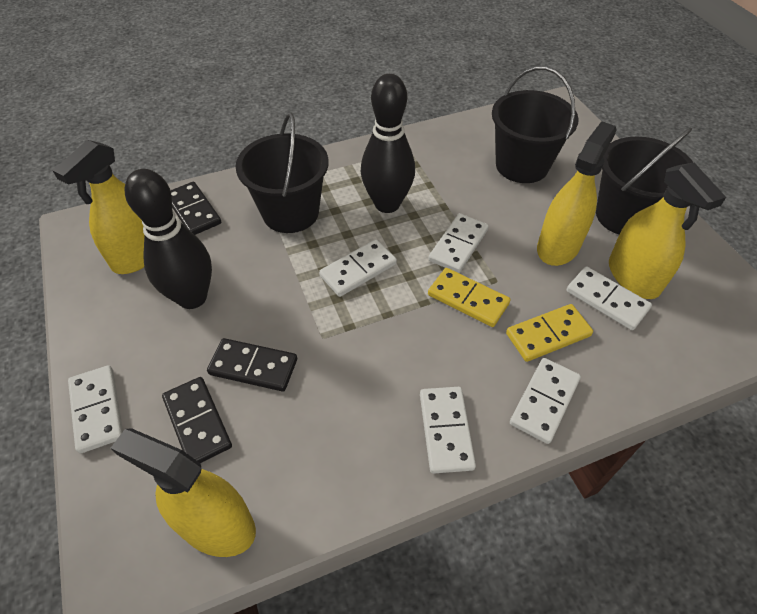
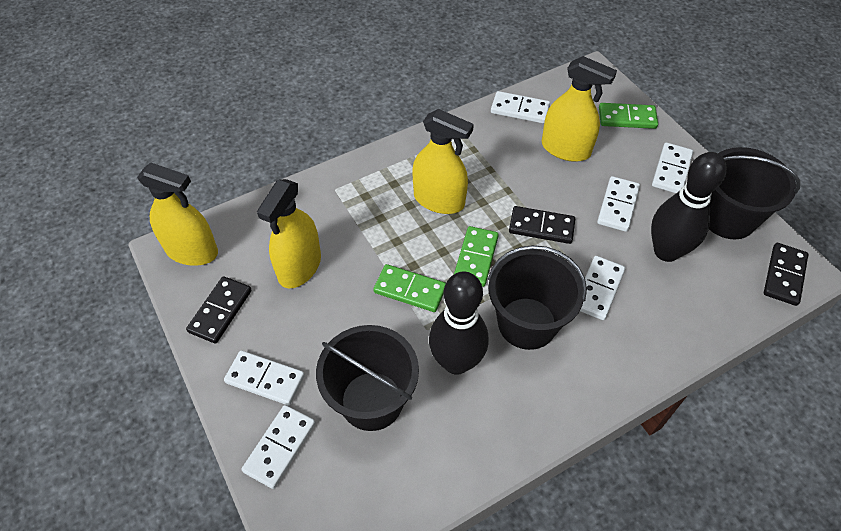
green domino: none = 0 -> [373,264,446,312] [454,226,499,287] [599,103,658,129] = 3
yellow domino: [428,268,510,327] [506,304,593,362] = 2 -> none = 0

